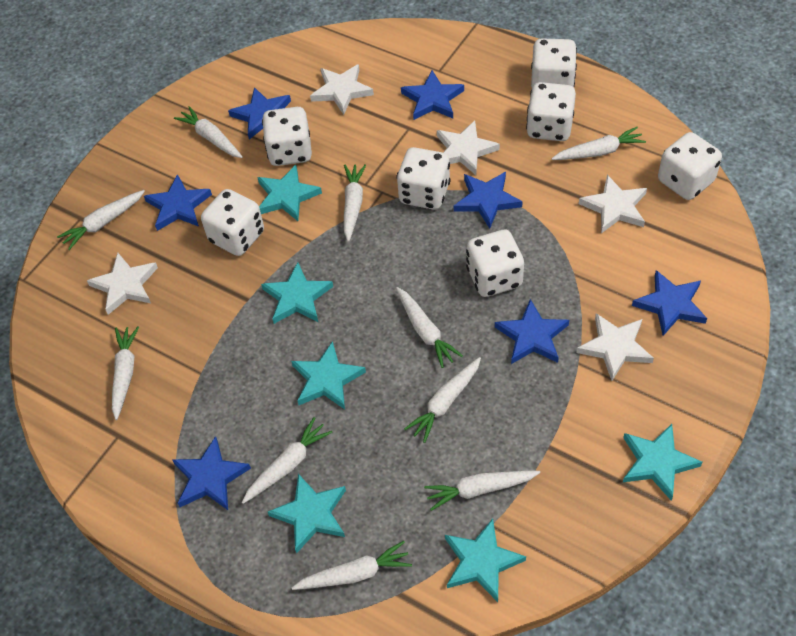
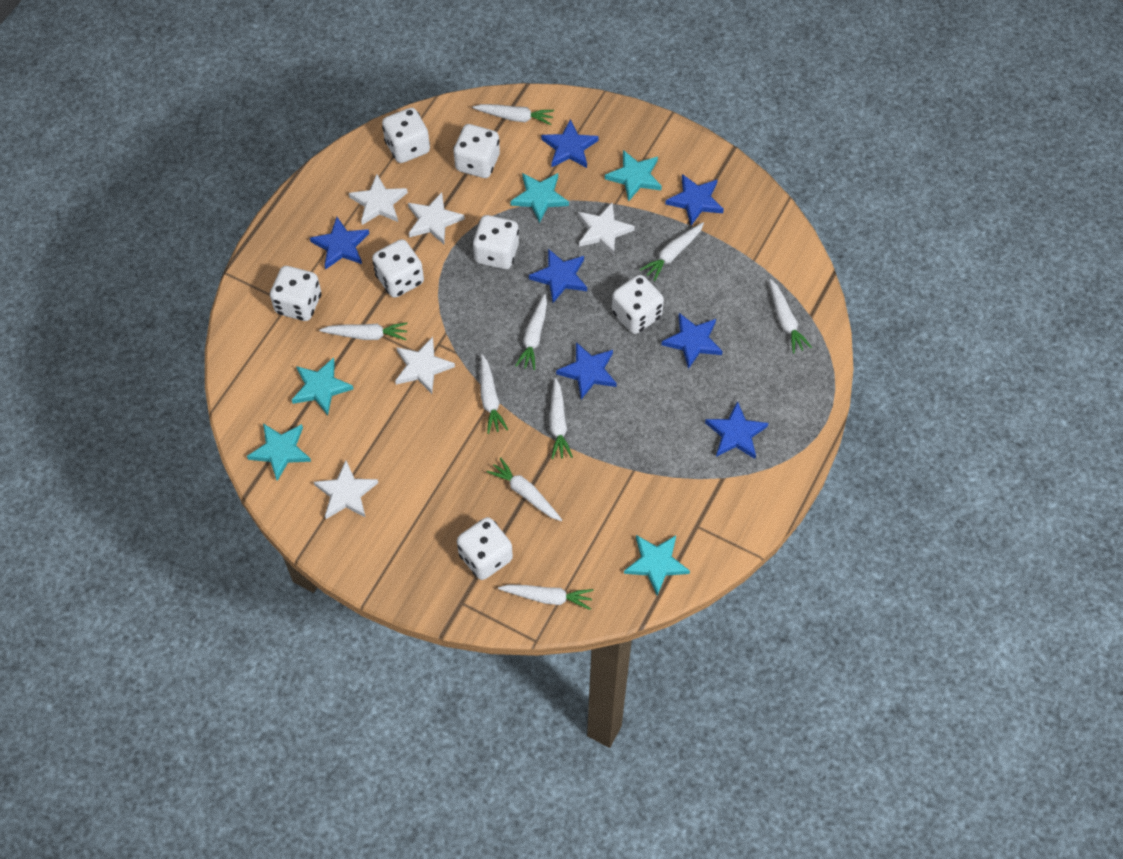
turquoise star: [257,165,322,221] [261,262,333,324] [268,474,346,554] [291,341,366,409] [445,519,526,602] [623,424,702,501] = 6 -> [247,423,311,481] [292,357,353,415] [510,173,569,223] [605,150,662,202] [624,535,690,595] = 5
white carrot: [57,190,145,250] [112,326,139,420] [174,106,242,158] [242,417,332,504] [292,541,412,590] [344,164,366,242] [396,287,463,368] [404,357,481,443] [424,471,540,511] [552,127,646,160] = 10 -> [319,322,408,340] [473,104,554,125] [480,354,508,434] [487,457,562,521] [498,585,593,610] [515,294,547,370] [549,378,573,459] [640,222,704,281] [769,279,812,354] = 9

